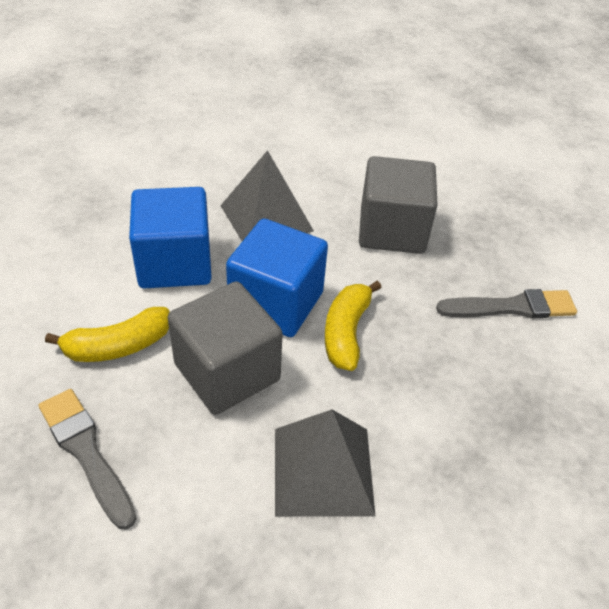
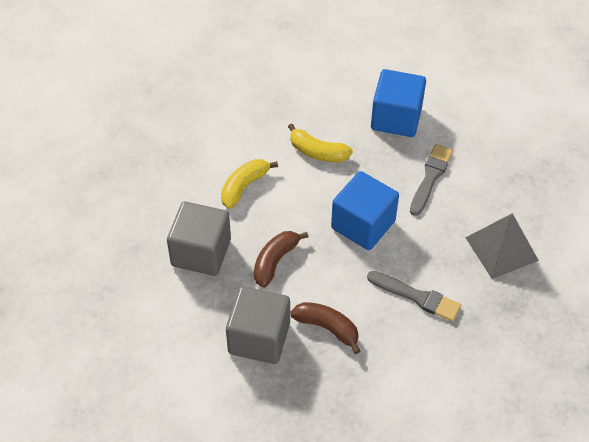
brown banana: none = 0 -> [254,231,309,288] [290,302,360,354] = 2
grey pyramid: [220,150,314,241] [275,409,375,517] = 2 -> [466,213,539,279] = 1

